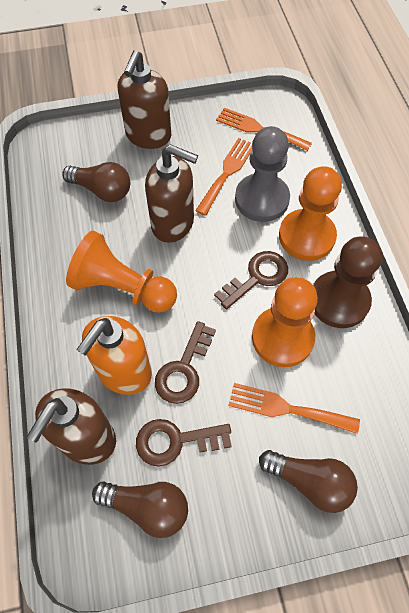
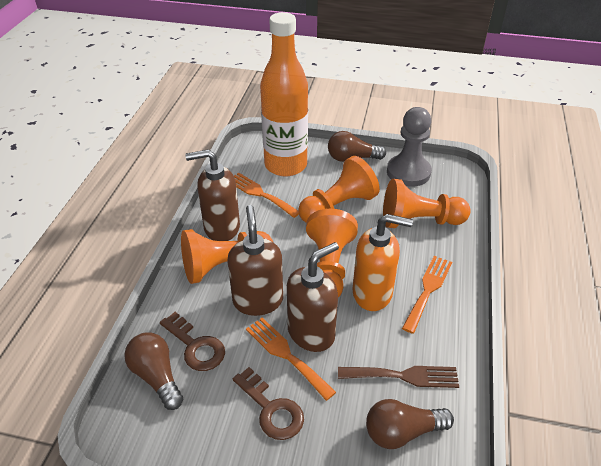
brown fork: none = 0 -> [338,366,459,388] = 1
brown key: [136,419,232,467] [155,321,216,404] [214,251,288,310] = 3 -> [160,312,225,371] [233,367,304,440] = 2
brown pawn: [313,236,382,328] = 1 -> none = 0
orange bottle: none = 0 -> [260,12,308,176] = 1
orange pawn: [66,231,177,313] [252,277,318,367] [279,166,342,261] = 3 -> [181,229,273,284] [298,156,380,223] [306,209,358,297] [383,179,471,228] = 4

